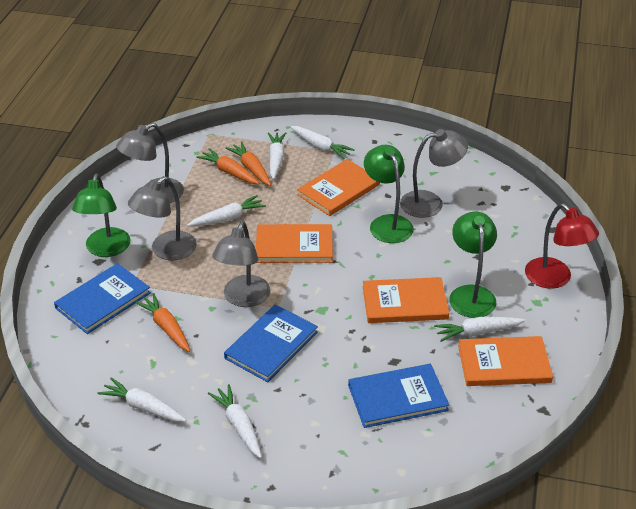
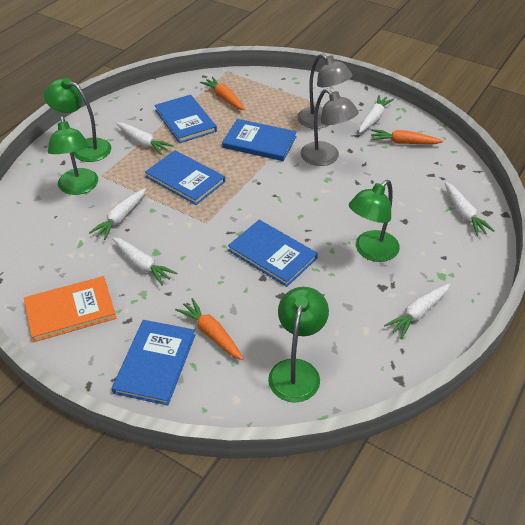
blue book: [54,263,151,334] [224,304,318,382] [348,364,449,428] = 3 -> [112,320,195,406] [145,150,225,205] [154,95,217,143] [222,119,297,161] [228,220,318,287] = 5
green lamp: [72,173,130,257] [364,145,414,243] [449,211,497,318] = 3 -> [44,78,111,162] [48,116,98,195] [268,287,329,403] [349,180,400,262] = 4
grey lamp: [116,123,184,203] [128,176,197,260] [212,221,270,307] [400,129,468,218] = 4 -> [297,53,352,129] [301,89,359,166] = 2
orange book: [256,224,333,263] [297,159,380,216] [363,277,449,323] [458,336,553,386] = 4 -> [24,276,117,342] = 1
red lamp: [525,203,599,289] = 1 -> none = 0

